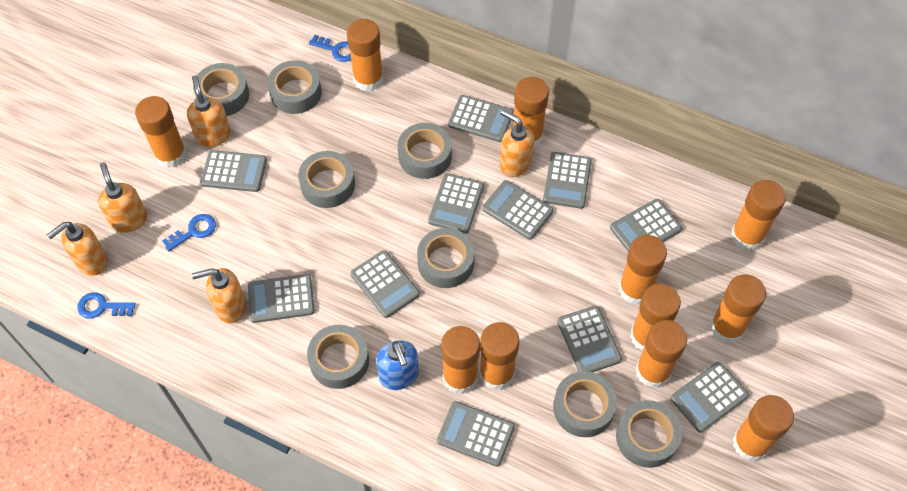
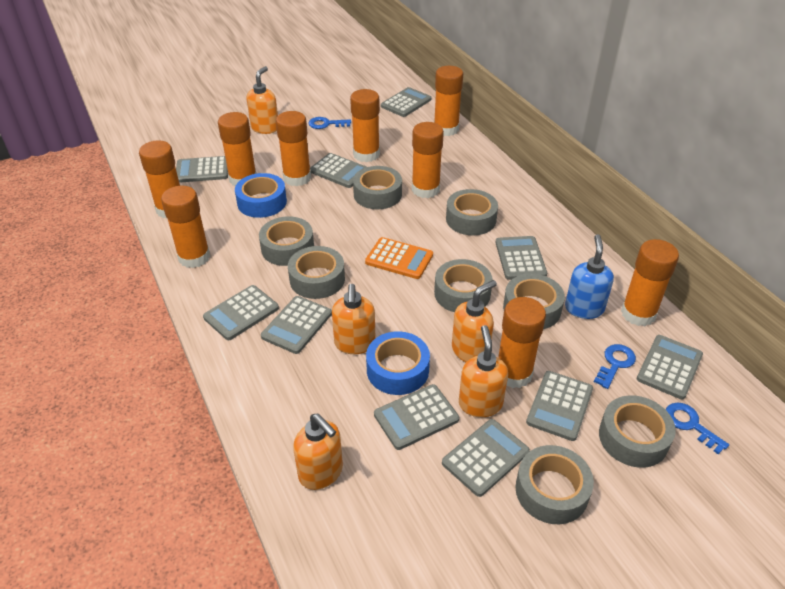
blue tape: none = 0 -> [235,173,287,218] [366,331,430,395] = 2
grey calculator: [201,150,267,192] [248,274,315,323] [350,250,420,318] [428,173,484,234] [437,401,515,467] [448,95,514,142] [482,180,553,240] [543,152,592,209] [557,306,622,372] [610,199,682,252] [670,362,749,433] = 11 -> [176,156,228,183] [203,285,279,340] [261,296,332,354] [310,153,366,188] [374,384,459,450] [381,87,431,117] [442,419,530,497] [495,236,547,280] [526,371,593,441] [637,335,703,399] = 10
orange calculator: none = 0 -> [365,237,433,279] = 1
orange glue stick: [135,96,187,168] [347,19,383,92] [441,326,480,394] [479,322,519,390] [513,77,549,147] [619,235,667,305] [630,284,681,351] [635,320,687,388] [710,274,766,344] [731,180,786,251] [733,395,794,461] = 11 -> [139,140,180,218] [161,186,210,268] [218,112,256,186] [276,111,311,186] [350,89,380,162] [412,122,444,198] [434,66,463,136] [498,297,546,388] [621,239,679,326] = 9

